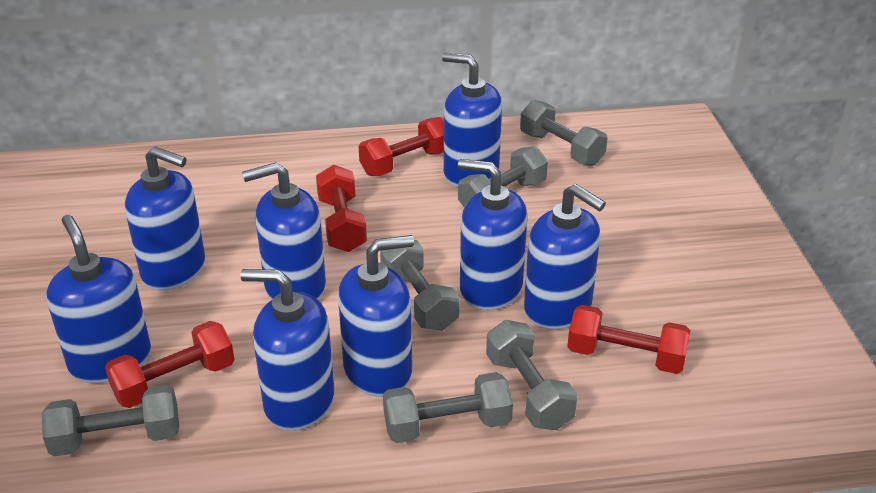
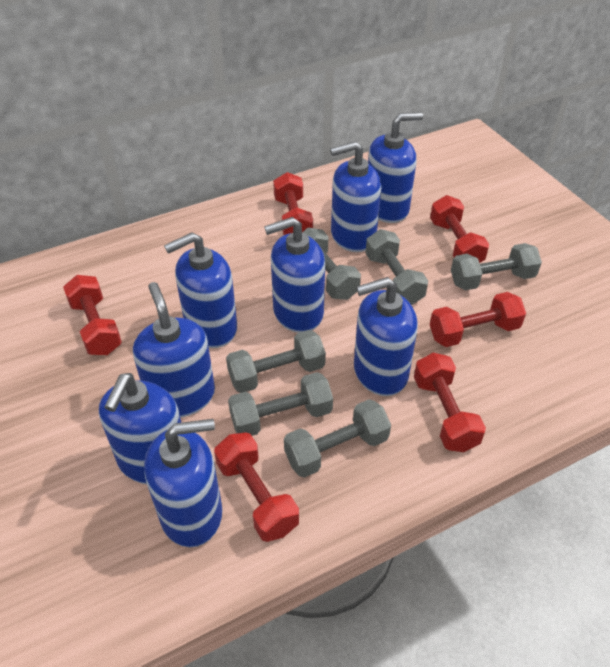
red dumbbell: [105,321,235,408] [316,165,367,252] [359,117,444,176] [567,305,690,374] = 4 -> [63,275,122,355] [214,432,299,542] [273,172,313,235] [414,353,486,452] [430,195,489,263] [430,292,526,347] = 6

